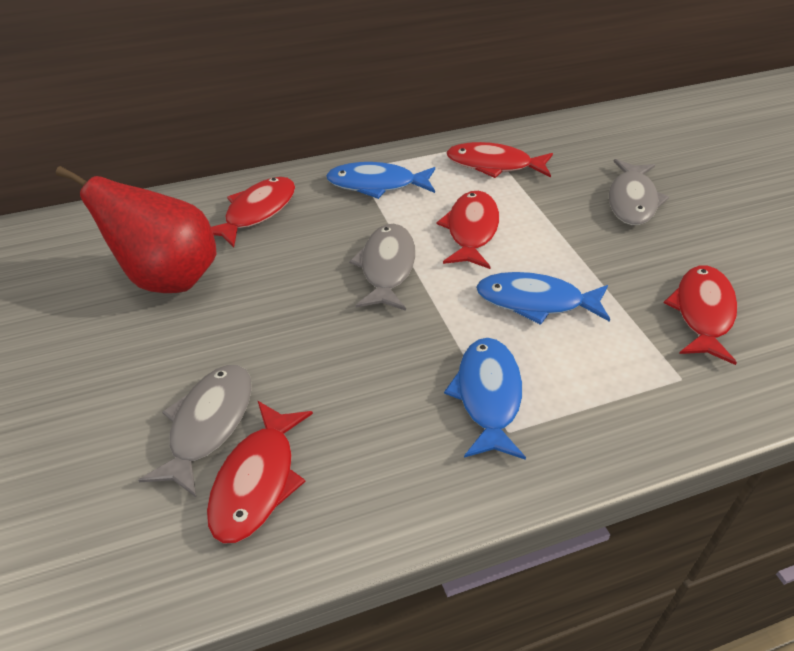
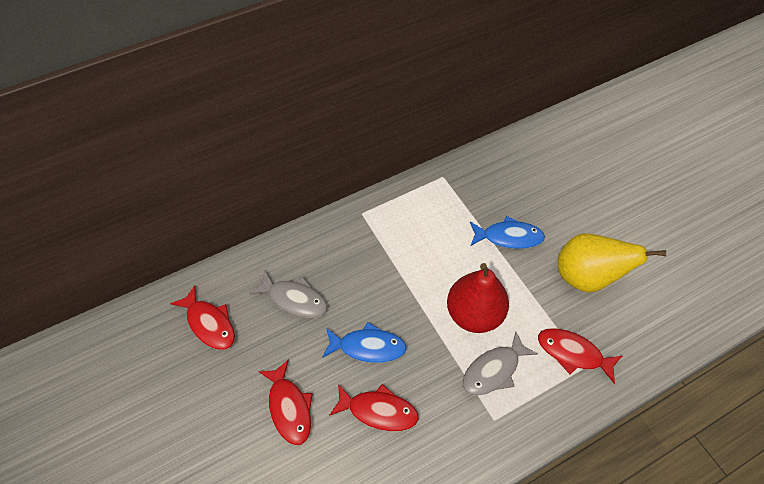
blue fish: [326,162,435,199] [444,338,526,460] [476,272,610,325] = 3 -> [322,322,407,363] [470,216,545,249] = 2
grey fish: [138,365,252,497] [349,224,415,311] [609,159,669,225] = 3 -> [250,271,327,318] [462,331,538,396] = 2
red fish: [207,401,313,544] [211,177,295,248] [436,191,499,269] [446,142,553,178] [664,266,737,365] = 5 -> [170,285,235,350] [258,359,313,445] [329,384,419,431] [538,328,622,384] = 4
yellow pear: none = 0 -> [558,233,666,292] = 1

